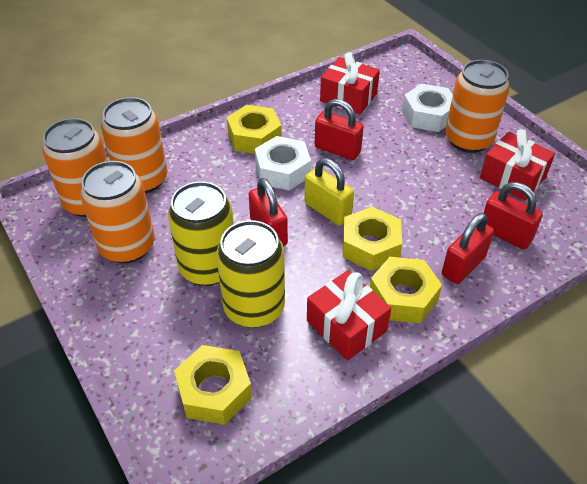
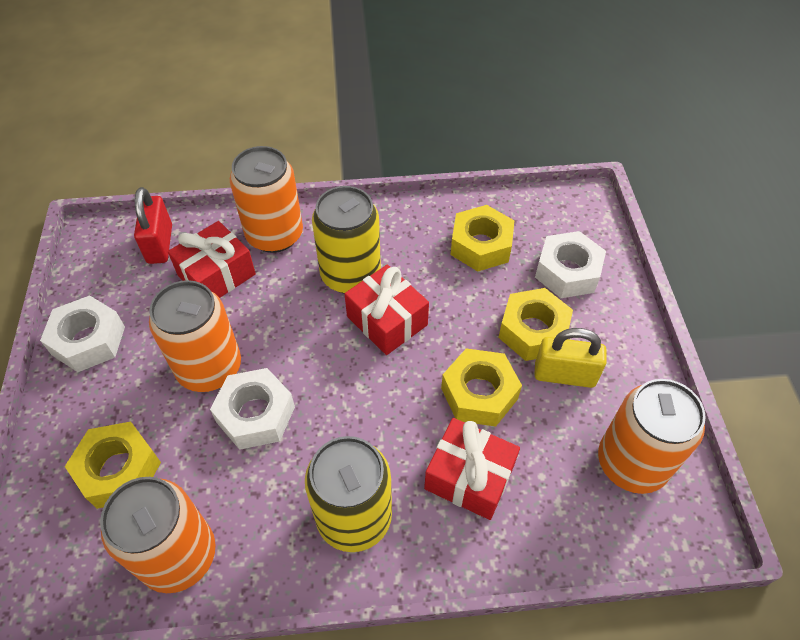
red padlock: [249,178,288,246] [315,99,364,160] [442,213,494,284] [484,182,543,249] = 4 -> [134,187,172,264] = 1
white nut: [255,136,311,190] [402,84,453,132] = 2 -> [40,295,125,372] [210,368,295,450] [535,231,606,298] = 3

